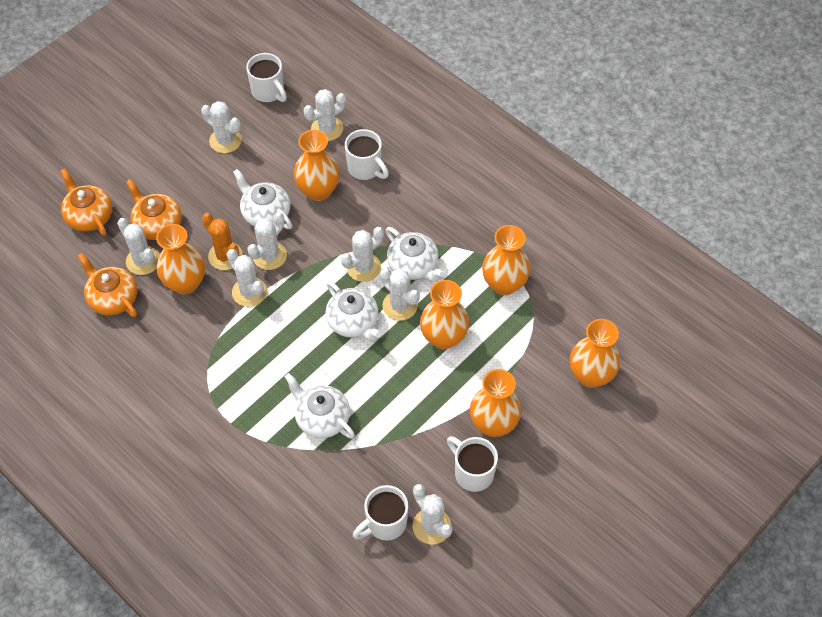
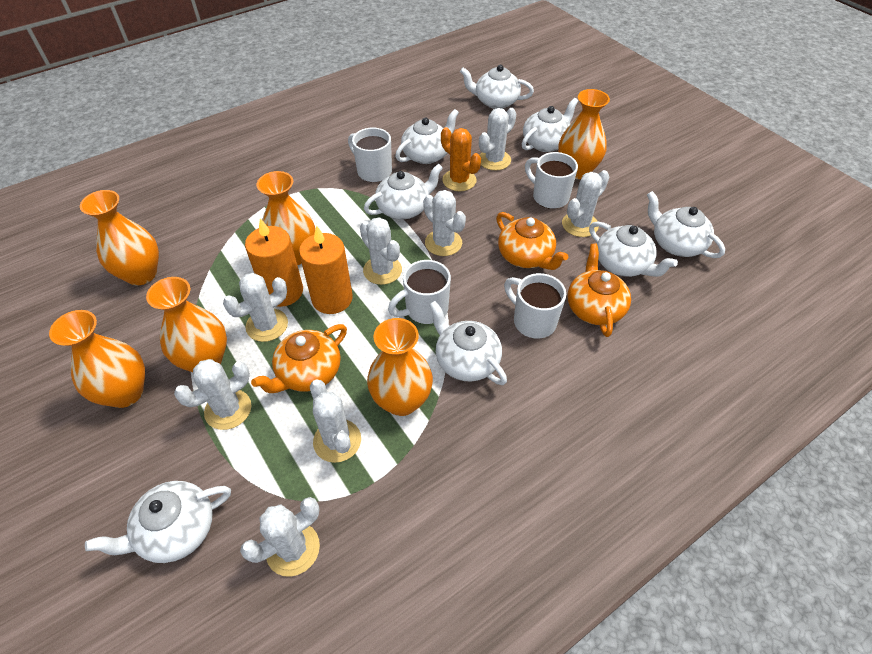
orange candle: none = 0 -> [245,218,303,307] [299,225,353,314] = 2
white teapot: [233,169,293,229] [285,373,355,439] [326,281,381,341] [386,227,445,282] = 4 -> [85,481,231,563] [364,164,443,219] [395,109,459,164] [429,301,507,385] [460,65,534,109] [522,98,578,152] [589,221,678,277] [647,191,725,258] = 8

